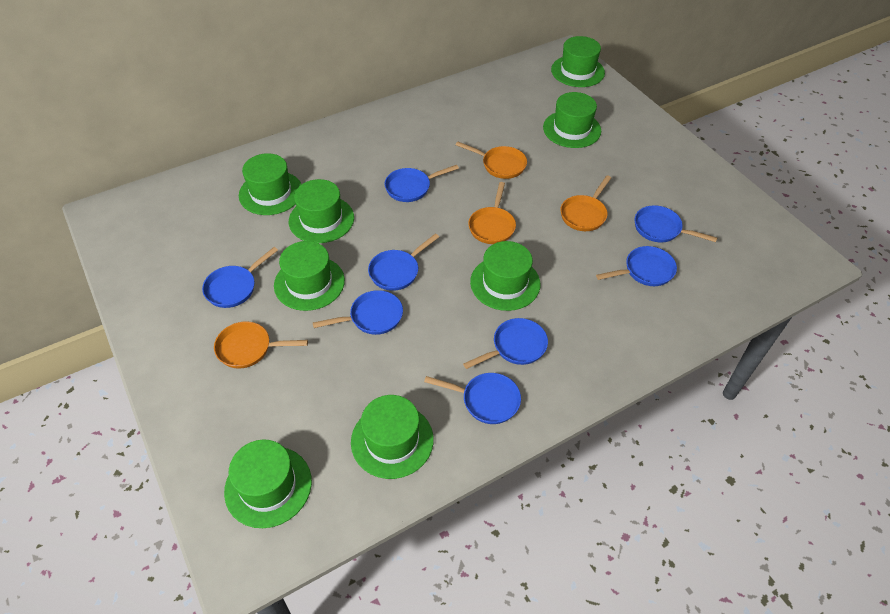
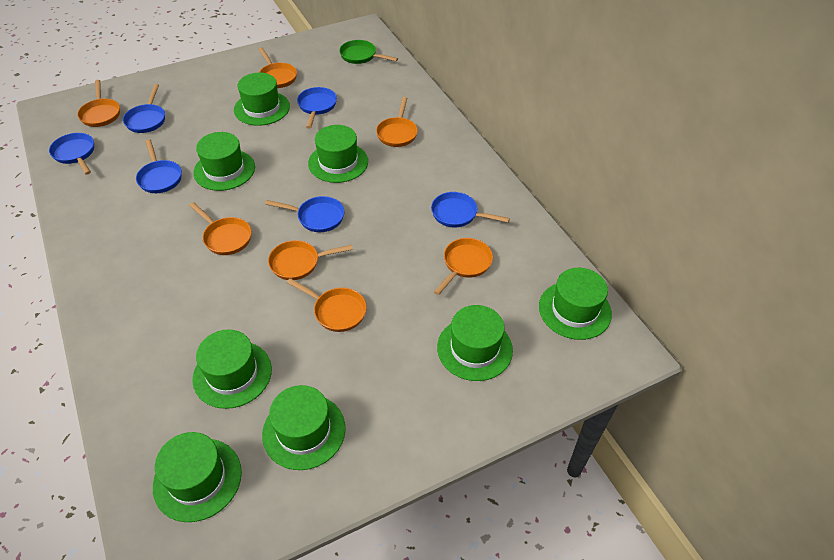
blue pan: [202,247,278,308] [313,290,403,335] [368,233,439,291] [385,165,459,202] [424,373,521,424] [463,318,548,369] [596,246,677,286] [634,205,717,242] = 8 -> [49,133,94,175] [123,84,165,133] [136,140,182,193] [265,196,344,232] [297,87,337,129] [431,192,510,227] = 6
green pan: none = 0 -> [339,40,398,64] = 1
orange pan: [214,321,308,369] [456,141,527,179] [468,182,516,244] [560,176,611,231] = 4 -> [77,80,120,127] [189,202,252,255] [259,47,297,88] [268,240,353,280] [287,278,367,332] [376,97,418,147] [434,238,493,295] = 7

